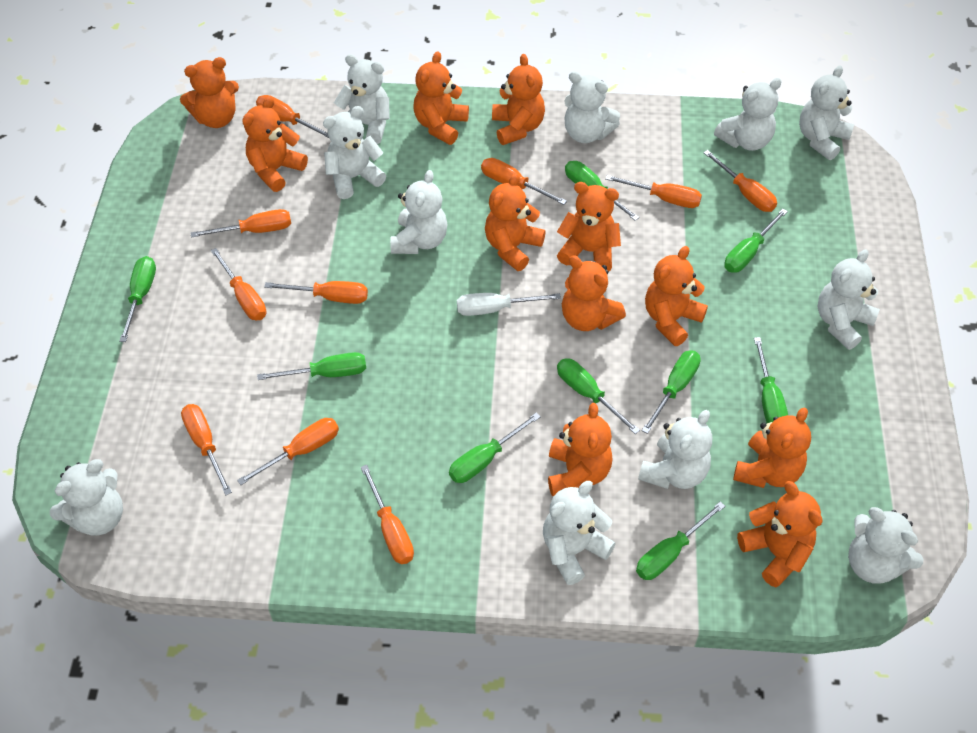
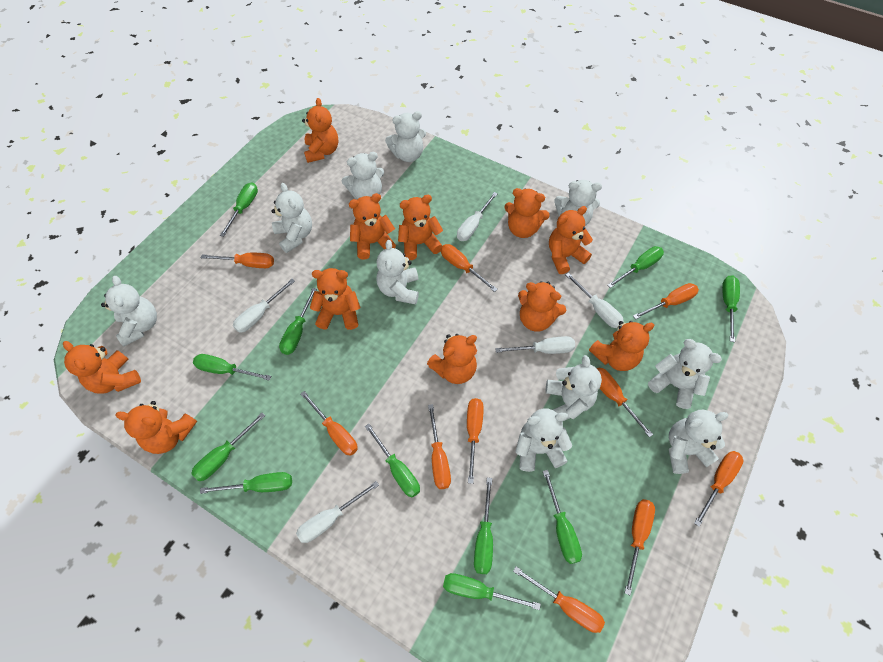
green screwdriver: [119,256,156,342] [257,352,366,380] [449,413,541,483] [557,358,640,434] [565,161,639,221] [636,501,725,580] [642,350,701,434] [724,209,788,273] [754,337,788,423] = 9 -> [191,413,265,481] [193,354,271,381] [200,472,292,494] [220,182,258,237] [279,288,317,355] [365,424,420,497] [443,573,541,610] [474,478,493,574] [543,470,582,564] [607,246,664,288] [722,275,740,342] = 11
white screwdriver: [457,293,561,316] = 1 -> [233,279,295,333] [296,481,379,543] [457,192,497,241] [495,336,575,354] [566,273,624,328] = 5
white teddy bear: [50,459,123,536] [323,106,386,199] [334,54,390,144] [390,170,448,254] [543,481,616,585] [564,71,620,143] [638,410,712,489] [714,78,782,151] [799,65,854,160] [818,249,880,350] [848,507,923,584] = 11 -> [101,276,157,346] [272,183,312,253] [342,152,384,199] [376,240,419,304] [385,111,426,162] [515,408,572,472] [546,355,602,420] [554,180,602,226] [648,339,722,409] [669,410,729,474] = 10

